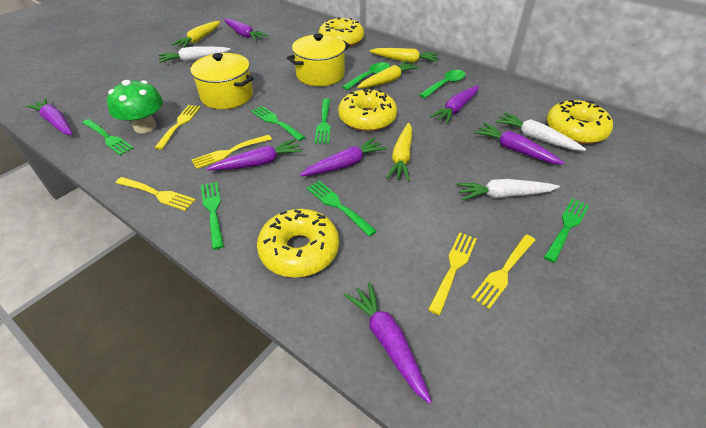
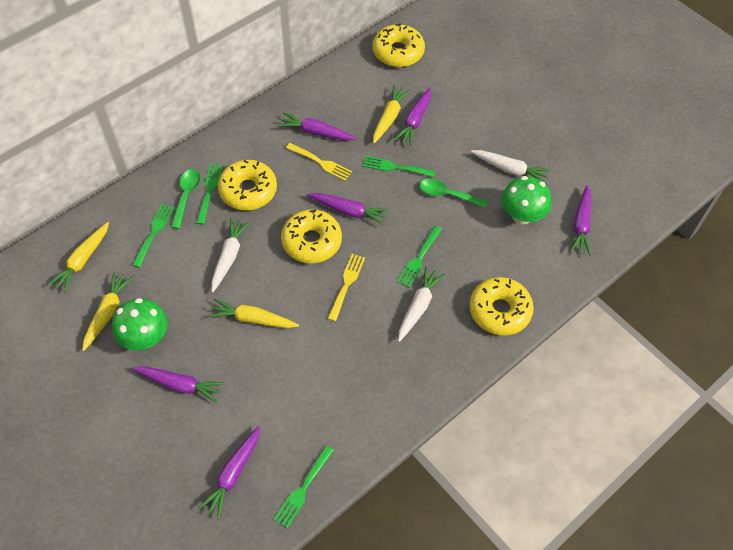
green fork: [82,119,133,155] [201,182,224,250] [251,106,305,141] [307,181,377,237] [315,99,331,144] [544,198,589,263] = 6 -> [133,204,174,268] [196,164,224,225] [274,446,334,528] [363,156,436,177] [397,226,442,288] = 5
green mushroom: [107,80,163,133] = 1 -> [112,298,168,350] [502,176,551,224] = 2
purple carrot: [26,98,73,135] [207,139,303,170] [224,19,268,41] [300,138,387,177] [344,282,432,404] [430,85,479,124] [474,123,565,165] = 7 -> [132,366,225,403] [198,426,260,519] [277,113,356,141] [307,193,390,225] [394,87,431,146] [570,185,591,256] = 6
yellow fork: [116,177,196,211] [155,105,201,150] [192,135,272,169] [428,232,477,315] [471,234,535,309] = 5 -> [286,143,352,181] [328,254,365,321] = 2
yellow pot: [190,53,254,109] [287,33,350,86] = 2 -> none = 0

